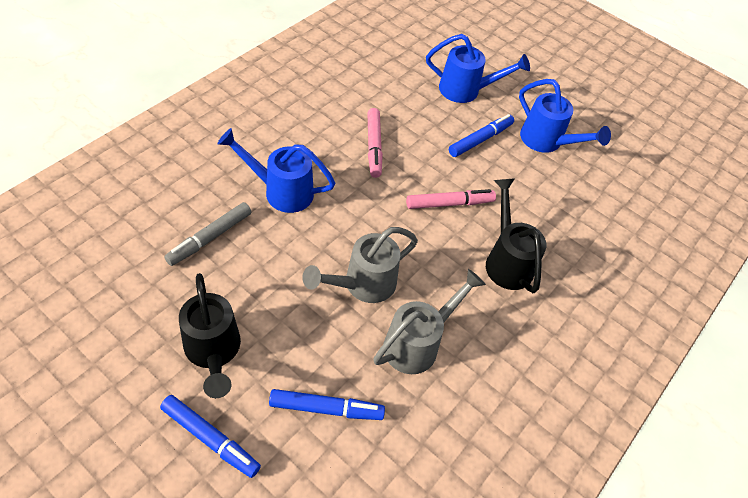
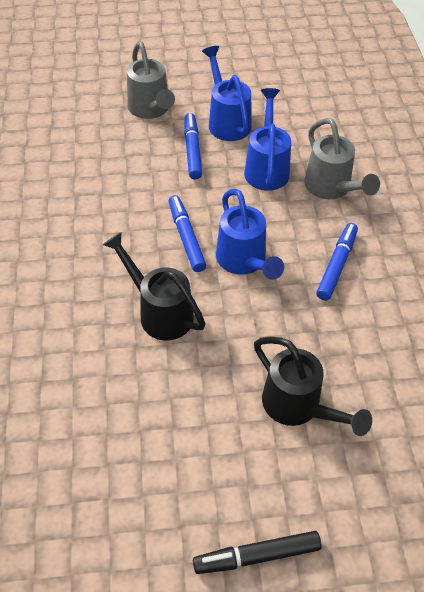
black marker: none = 0 -> [193,531,322,574] = 1
grey marker: [164,202,251,266] = 1 -> none = 0
pink marker: [367,108,383,178] [406,189,496,209] = 2 -> none = 0

